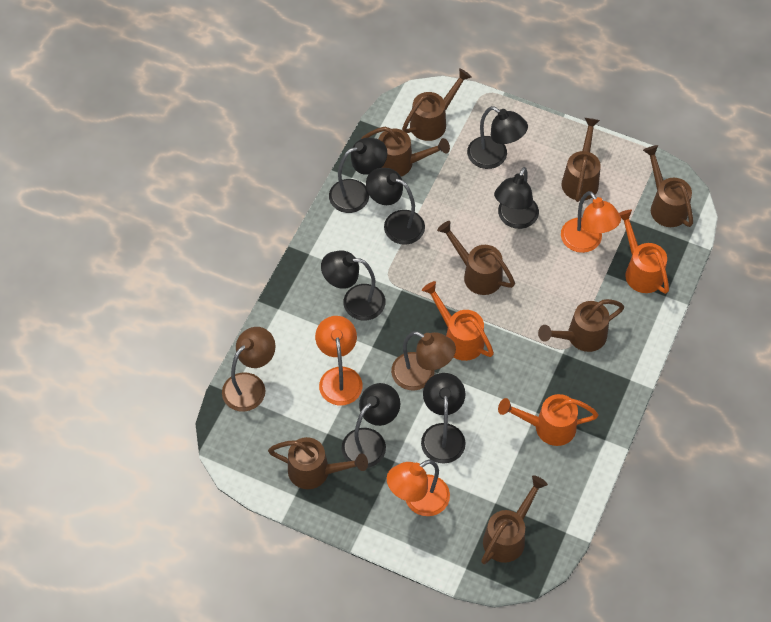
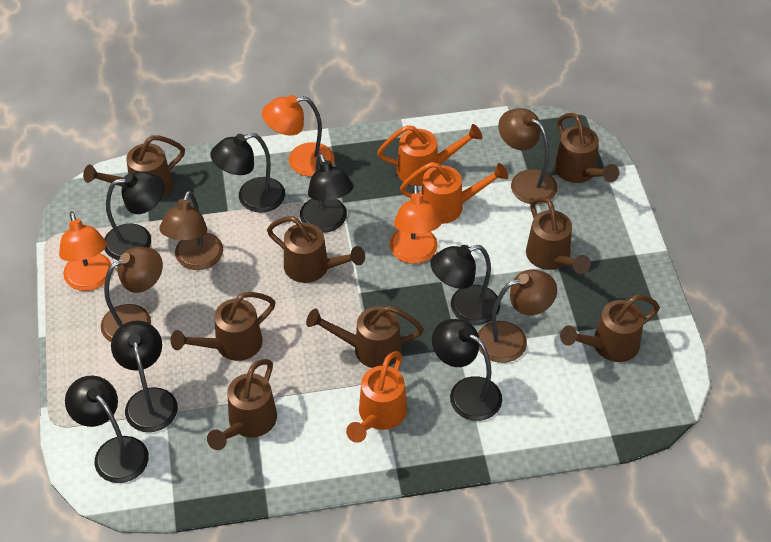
brown lamp: [222,327,275,412] [391,331,456,391] = 2 -> [101,247,163,342] [160,191,223,270] [478,269,557,363] [498,108,557,205] = 4

